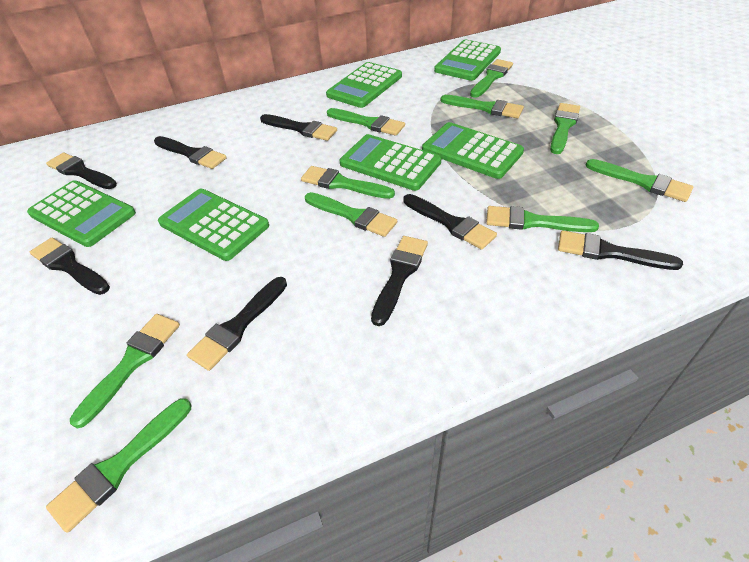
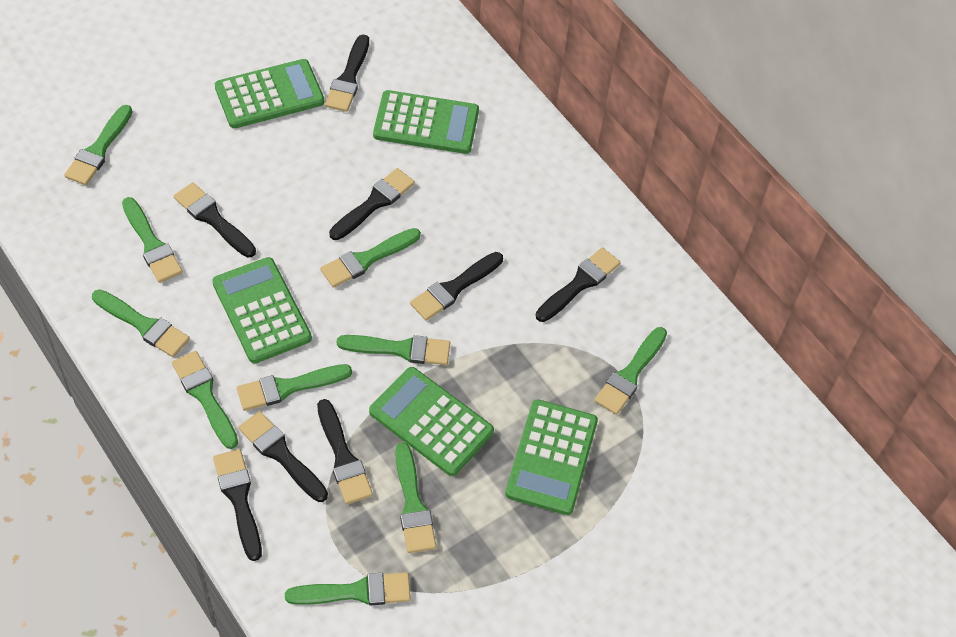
green calculator: [27,180,136,247] [158,189,269,261] [326,62,402,108] [340,134,441,191] [422,122,524,179] [434,39,501,81] = 6 -> [212,257,312,364] [215,59,324,129] [369,367,494,476] [373,90,479,154] [505,399,598,515] = 5

